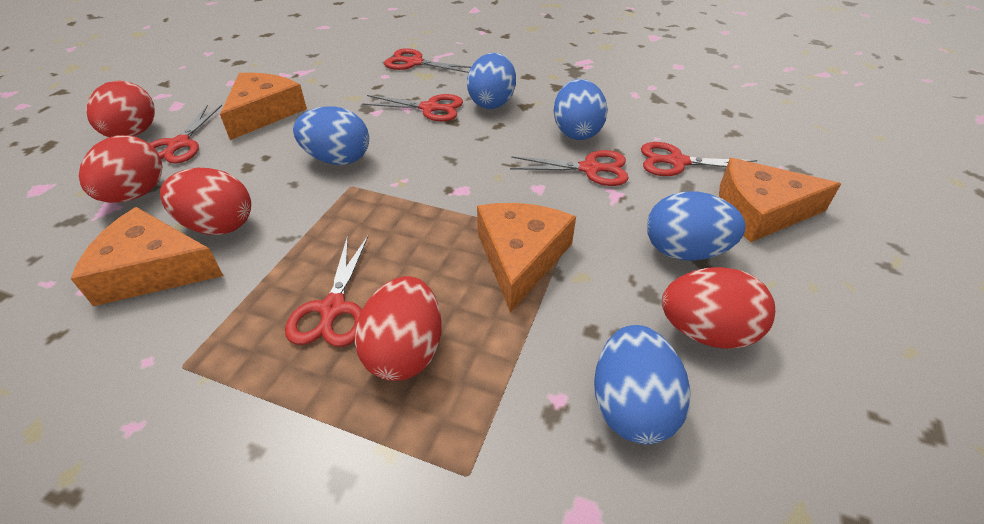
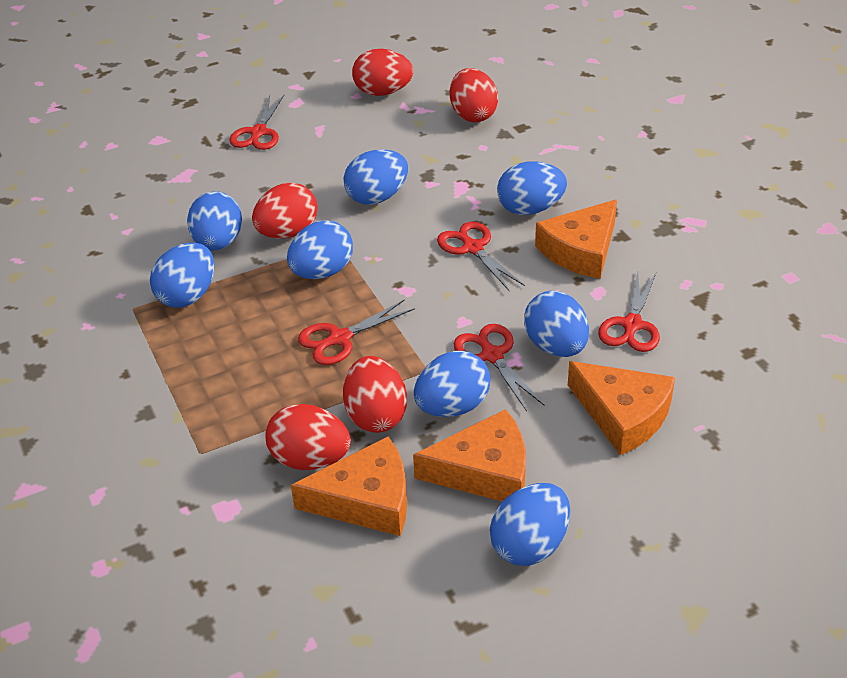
blue egg: [293,106,369,165] [467,53,516,109] [554,79,608,140] [594,325,690,444] [647,191,746,261] = 5 -> [150,243,214,308] [187,191,242,251] [287,220,353,279] [344,149,408,205] [414,350,491,417] [490,483,570,566] [497,161,567,215] [524,291,589,357] = 8
red scissors: [149,105,222,164] [285,235,368,347] [362,94,463,122] [384,48,471,73] [510,150,629,186] [641,142,757,176] = 6 -> [229,95,284,150] [298,299,415,365] [437,221,525,292] [453,324,545,411] [598,272,660,352] = 5

